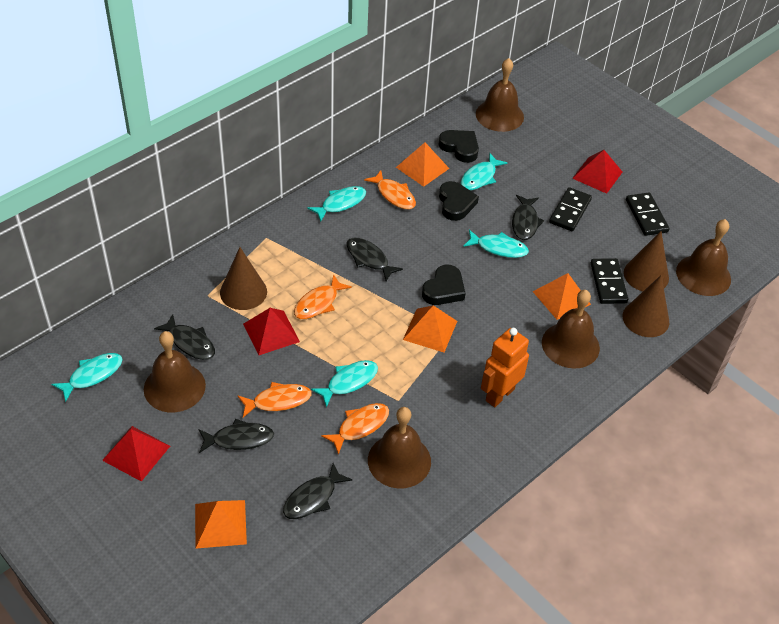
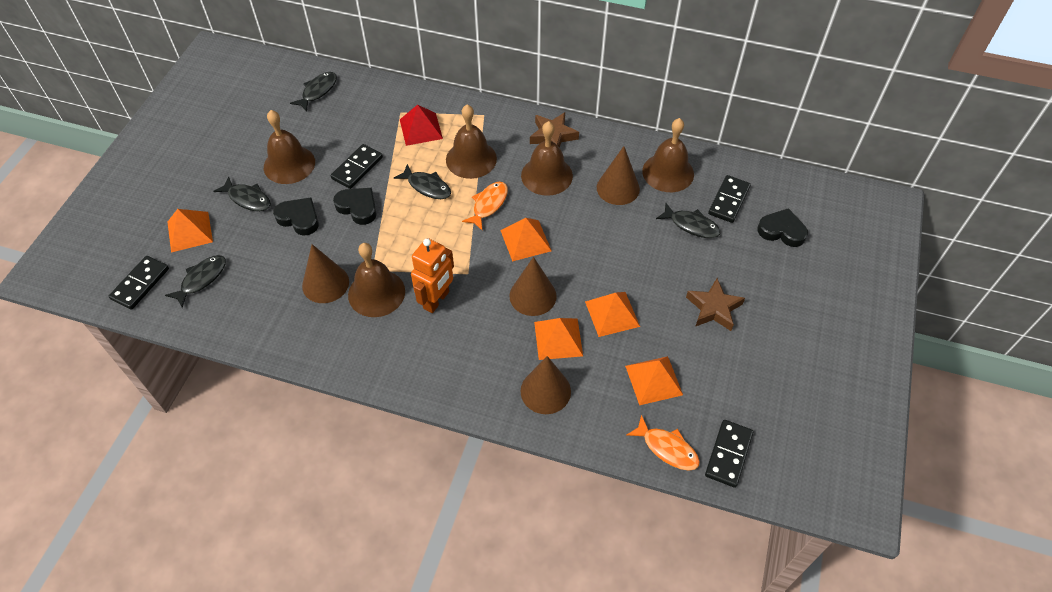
black domino: [549,187,592,231] [591,258,628,304] [626,192,670,236] = 3 -> [109,256,169,310] [331,144,383,189] [705,420,753,488] [708,175,751,223] = 4
brown cone: [220,247,267,310] [623,275,669,337] [624,231,669,291] = 3 -> [302,244,349,303] [509,257,557,316] [520,356,571,414] [597,146,640,205] = 4
brown star: none = 0 -> [530,112,579,148] [686,278,745,331] = 2
orange fish: [238,382,312,417] [294,274,352,319] [321,403,389,454] [364,171,416,209] = 4 -> [462,182,508,230] [627,415,700,471] = 2
orange pyramid: [195,500,247,549] [396,143,450,187] [403,305,457,352] [533,273,591,320] = 4 -> [167,209,213,252] [500,218,552,261] [534,318,583,360] [585,292,640,337] [625,356,683,405] = 5
red pyramid: [102,426,170,482] [243,308,300,355] [572,150,622,194] = 3 -> [400,105,443,146] = 1
turquoise fish: [51,353,123,402] [307,186,366,222] [311,360,378,407] [461,153,508,190] [463,230,529,258] = 5 -> none = 0

